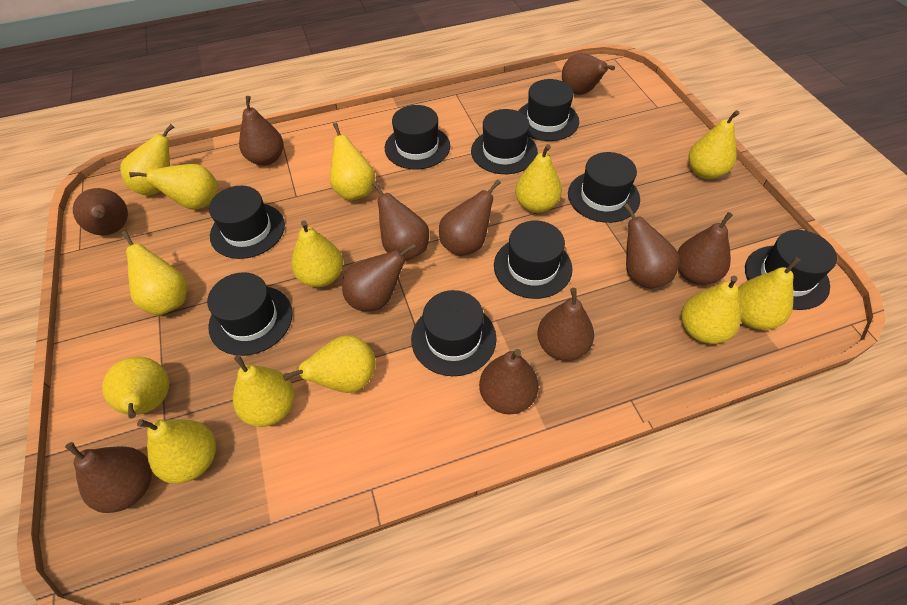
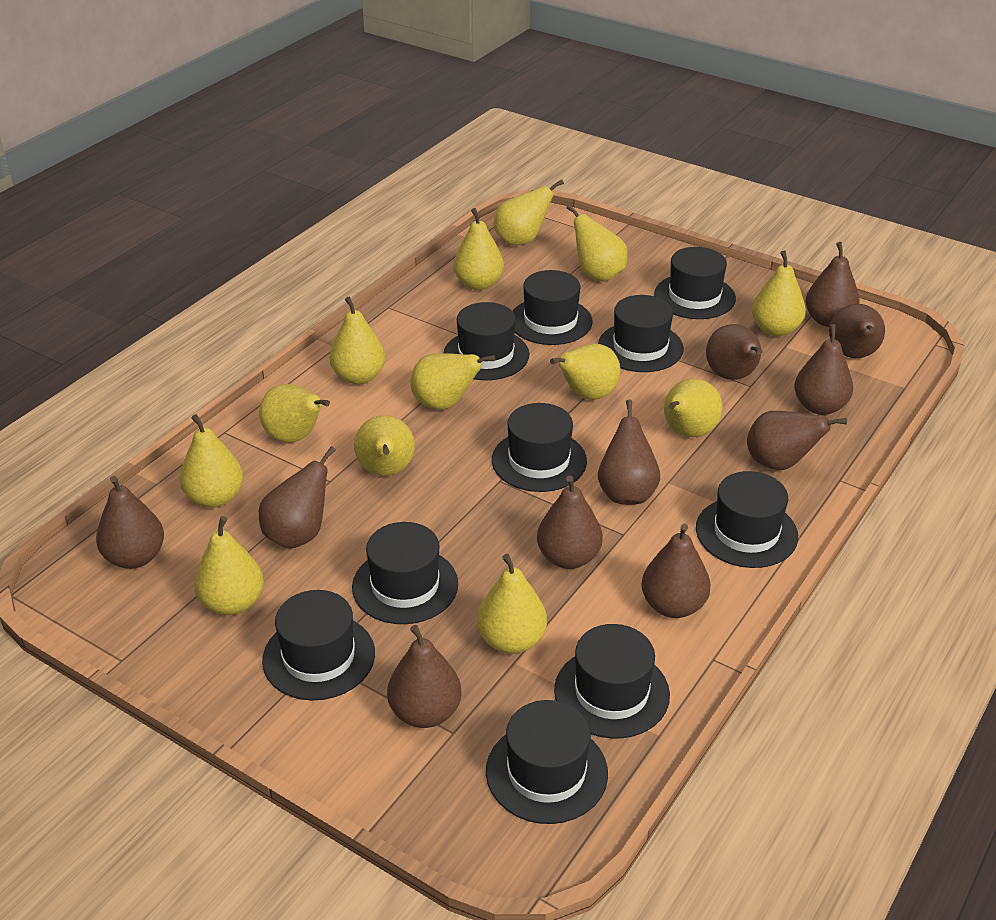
black hat: [207,272,293,356] [209,186,285,259] [385,105,450,170] [411,290,497,376] [471,109,538,174] [494,221,573,299] [518,79,579,141] [568,152,640,223] [745,230,837,310] = 9 -> [262,590,375,701] [352,522,458,624] [443,302,529,380] [486,700,608,824] [492,403,587,492] [513,270,592,345] [554,624,670,739] [598,295,684,372] [654,247,736,319] [696,471,798,568] = 10

